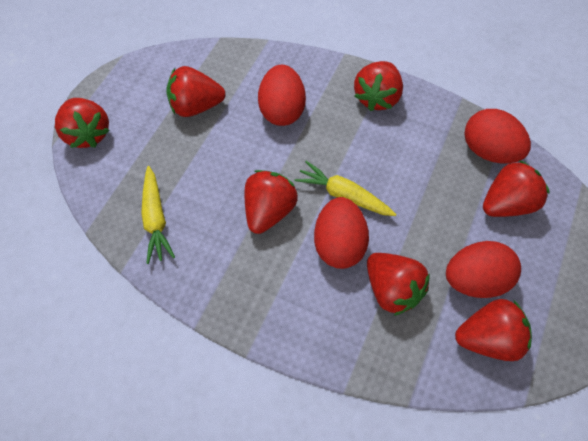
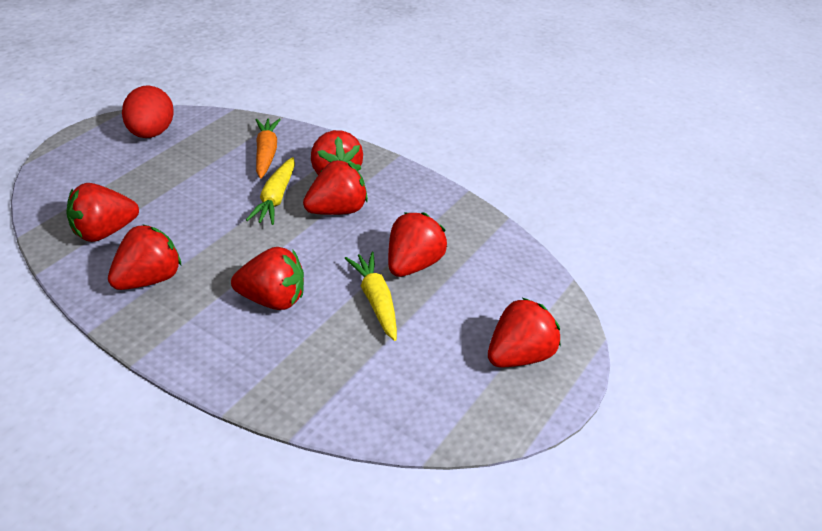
orange carrot: none = 0 -> [255,119,281,179] = 1
red egg: [258,65,306,126] [314,197,369,269] [446,241,521,298] [464,109,531,163] = 4 -> [122,85,174,138] = 1

